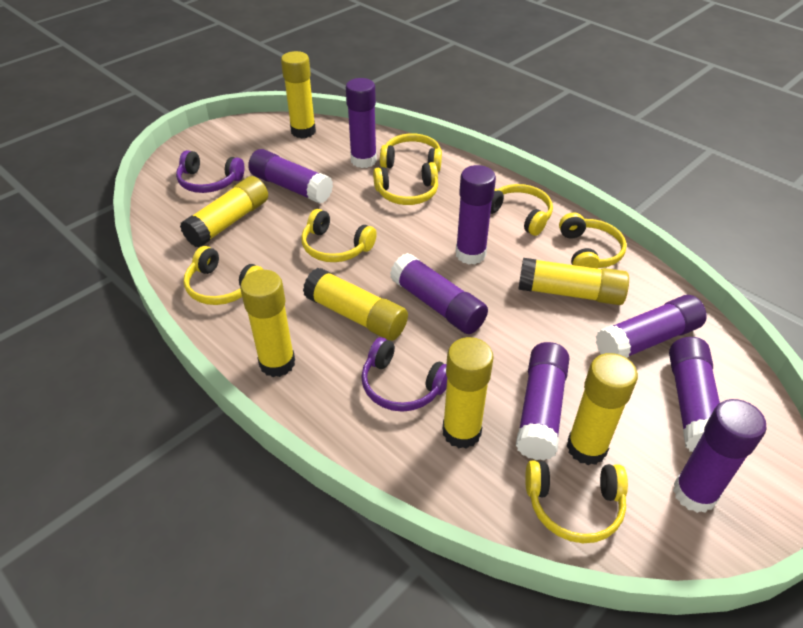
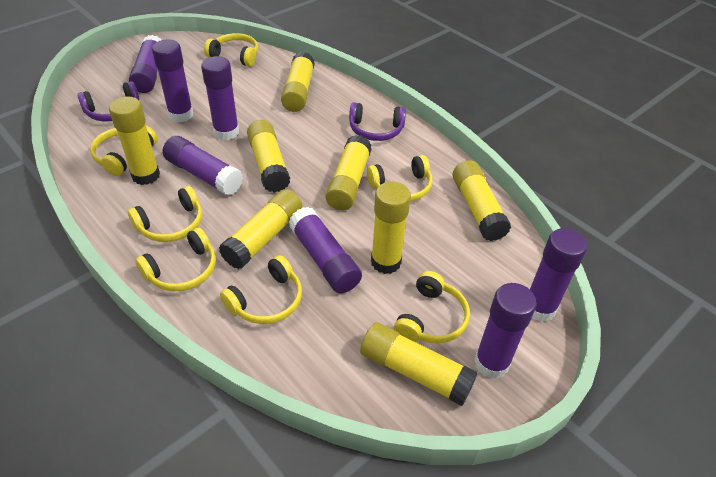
purple glue stick: [248,149,333,204] [346,78,377,168] [390,253,488,334] [455,165,496,265] [516,342,569,460] [596,295,707,358] [669,337,720,452] [673,399,767,513] = 8 -> [129,35,161,93] [152,40,193,122] [163,136,243,196] [201,56,239,140] [289,207,362,293] [474,283,537,379] [530,228,587,322] = 7
yellow glue stick: [180,176,268,248] [240,270,295,377] [281,51,316,138] [303,268,408,341] [443,337,494,449] [518,258,629,305] [567,353,638,465] = 7 -> [109,97,160,185] [219,189,303,269] [247,120,290,193] [281,52,315,112] [325,135,372,210] [360,322,478,406] [371,182,411,274] [452,160,511,241] = 8

